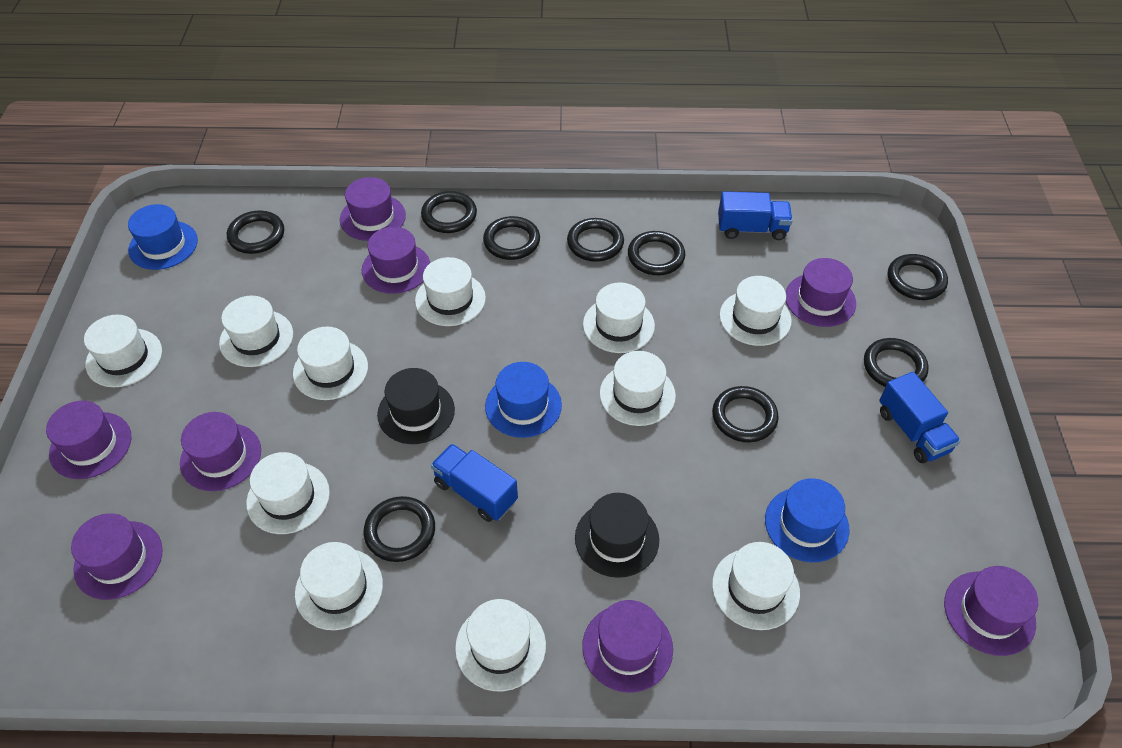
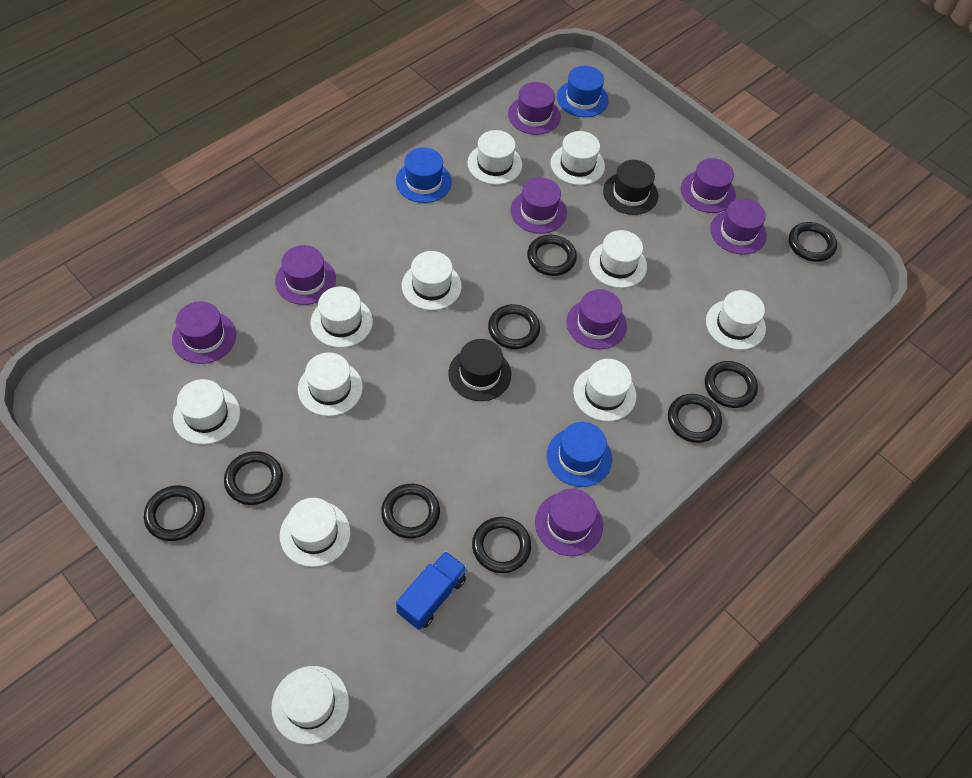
blue truck: [431,444,518,522] [718,191,793,240] [879,372,961,463] = 3 -> [396,551,467,630] = 1

